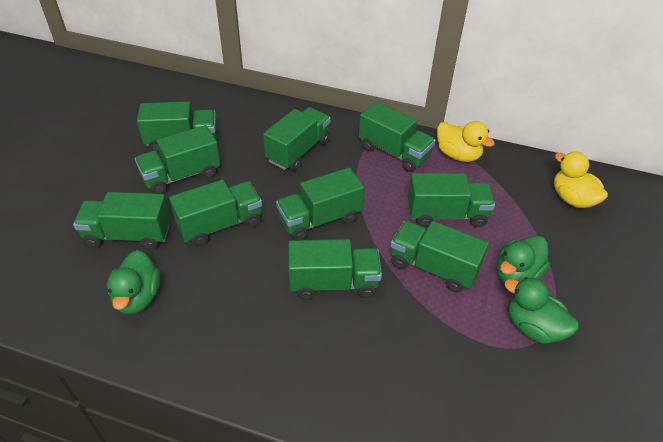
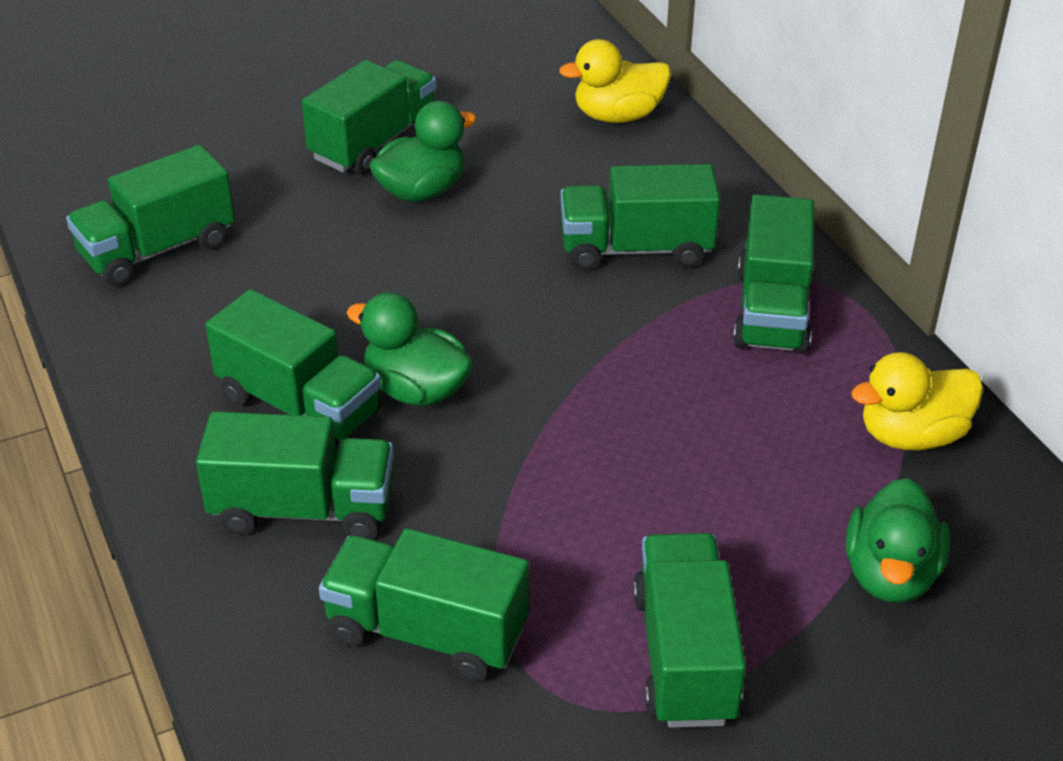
green truck: [73,192,170,250] [135,125,220,194] [137,101,217,152] [169,180,262,246] [263,107,331,171] [276,168,365,240] [288,239,382,300] [359,102,436,172] [390,221,489,293] [408,173,495,227] = 10 -> [66,145,235,286] [196,411,394,539] [205,289,381,447] [302,60,436,175] [319,528,529,681] [560,164,720,270] [633,533,746,728] [733,194,814,354] = 8

